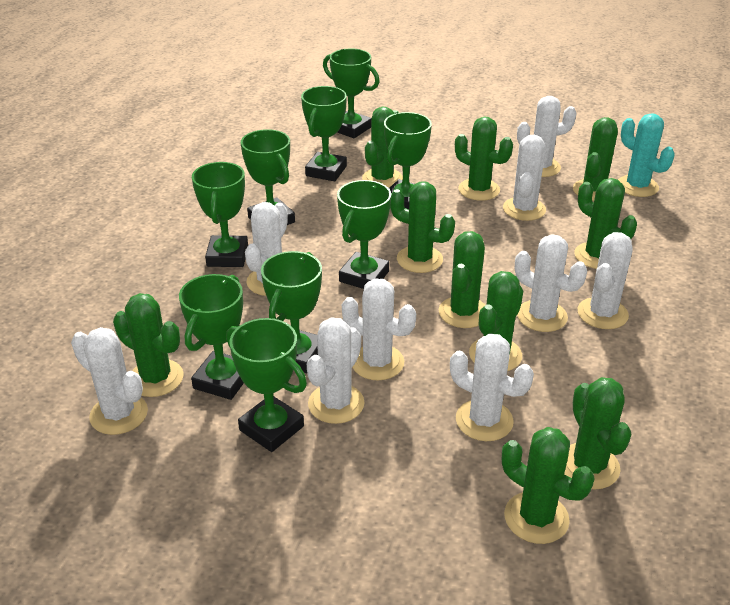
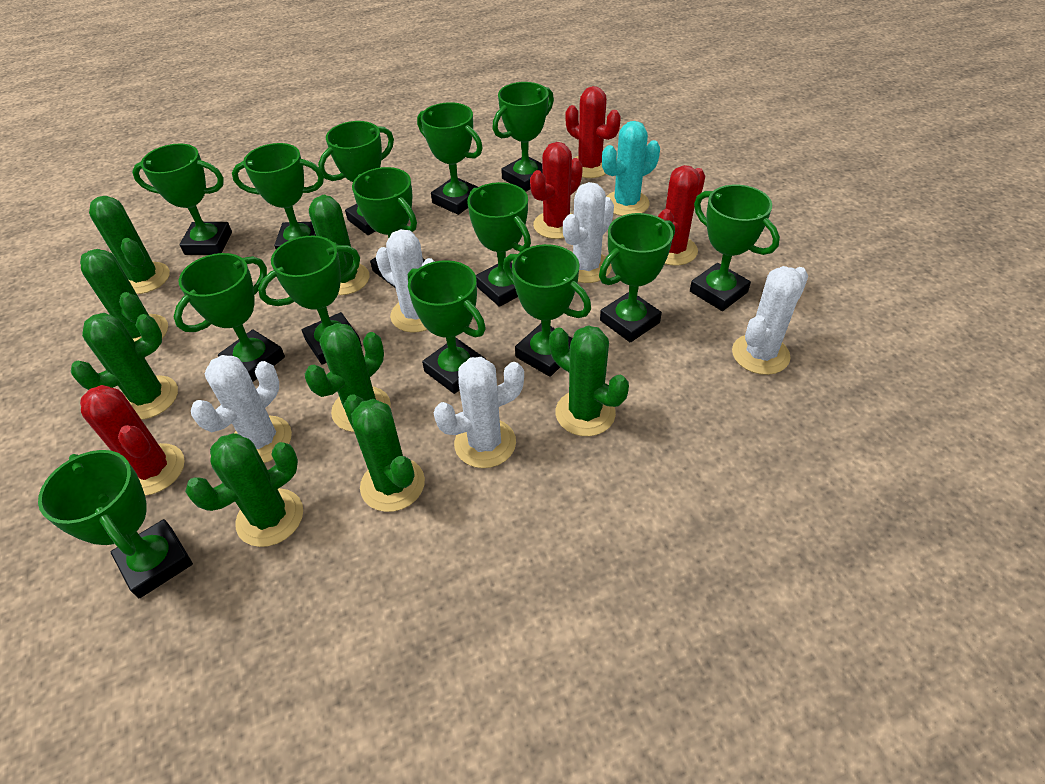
green cactus: [113,293,184,397] [362,107,403,188] [390,181,455,273] [439,231,485,328] [455,117,513,201] [469,271,523,371] [502,427,594,544] [564,377,631,489] [573,117,618,201] [574,178,637,269] = 10 -> [71,313,178,420] [80,249,168,342] [89,196,170,294] [185,433,303,547] [305,323,391,432] [309,195,369,295] [343,394,425,512] [549,325,629,436] = 8
green trophy: [179,274,244,400] [192,162,248,267] [226,318,307,452] [241,129,295,225] [261,251,322,373] [301,86,347,181] [323,48,380,138] [337,180,391,289] [384,112,432,209] = 9 -> [38,450,193,598] [132,143,232,255] [174,253,285,382] [232,143,324,249] [258,236,362,365] [318,121,394,235] [352,167,425,287] [408,260,486,394] [417,102,483,215] [467,182,531,307] [492,82,554,192] [503,244,591,377] [599,213,675,342] [690,185,780,311] = 14
red cactus: none = 0 -> [80,385,185,496] [530,142,583,239] [565,86,621,178] [658,165,705,266] = 4
white cactus: [71,327,148,435] [245,202,288,296] [307,317,365,424] [342,278,416,380] [450,333,534,441] [503,135,546,221] [515,235,587,332] [517,96,577,177] [578,232,632,329] = 9 -> [191,355,292,463] [376,229,435,332] [434,357,524,468] [563,182,614,283] [732,266,808,375] = 5

